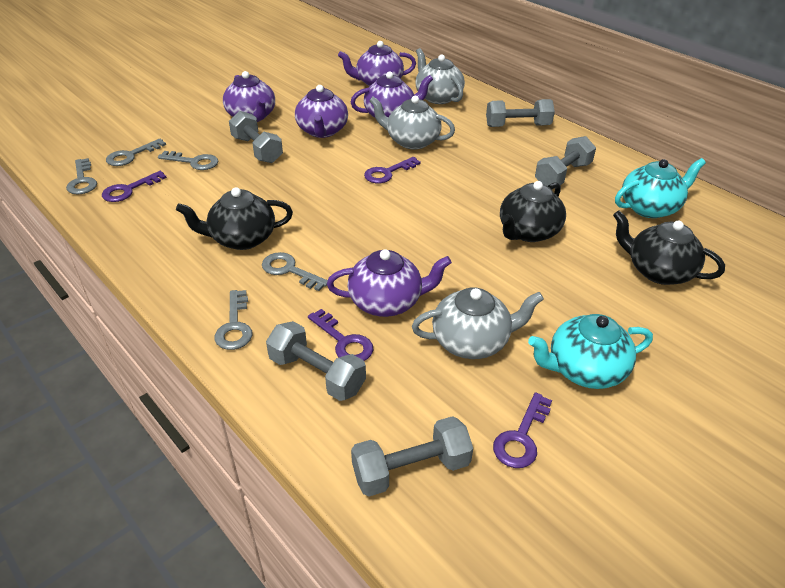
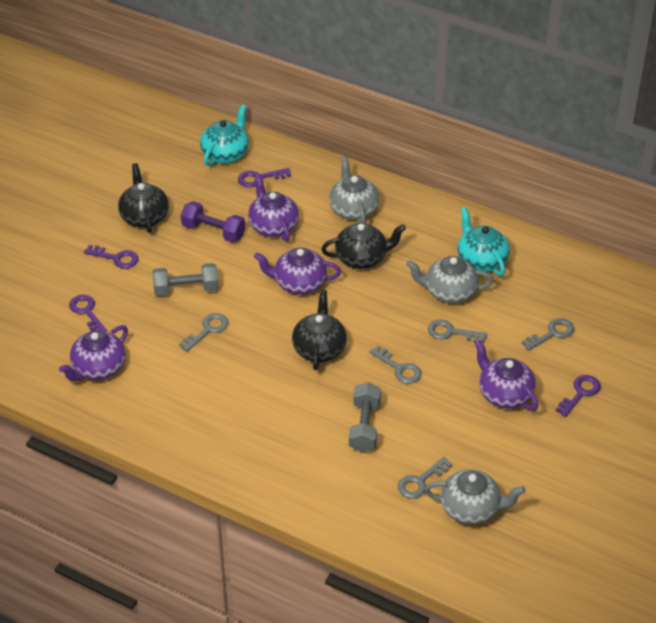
grey dumbbell: [229,111,283,163] [266,321,366,401] [351,416,473,497] [486,99,555,127] [535,136,596,186] = 5 -> [152,263,219,296] [349,382,381,452] = 2
purple dumbbell: none = 0 -> [181,201,245,242] = 1
purple teapot: [223,71,275,122] [295,85,348,138] [327,249,452,317] [338,41,416,87] [350,71,433,118] = 5 -> [59,325,128,381] [248,173,299,241] [254,248,341,295] [474,340,538,411] = 4

